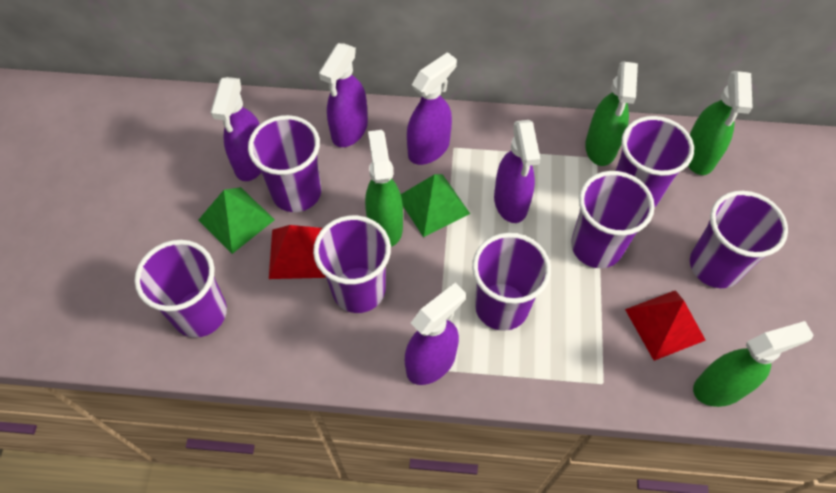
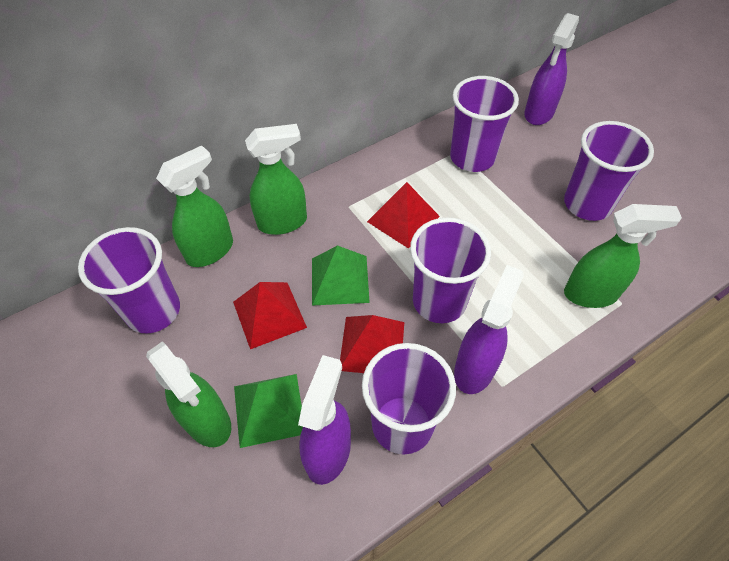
purple cup: [135,240,227,338] [248,115,321,212] [313,215,391,313] [472,233,551,331] [571,171,655,268] [616,116,694,207] [690,191,788,288] = 7 -> [78,227,180,334] [362,343,456,454] [410,217,491,323] [450,76,519,172] [564,121,654,221] = 5
purple spray bottle: [210,77,261,181] [319,43,368,147] [405,283,466,385] [407,52,457,165] [494,120,540,223] = 5 -> [298,355,351,485] [454,265,524,394] [524,13,579,125] = 3
red pyramid: [269,225,326,279] [625,290,706,361] = 2 -> [233,282,307,349] [340,315,404,373] [367,182,440,249] = 3

